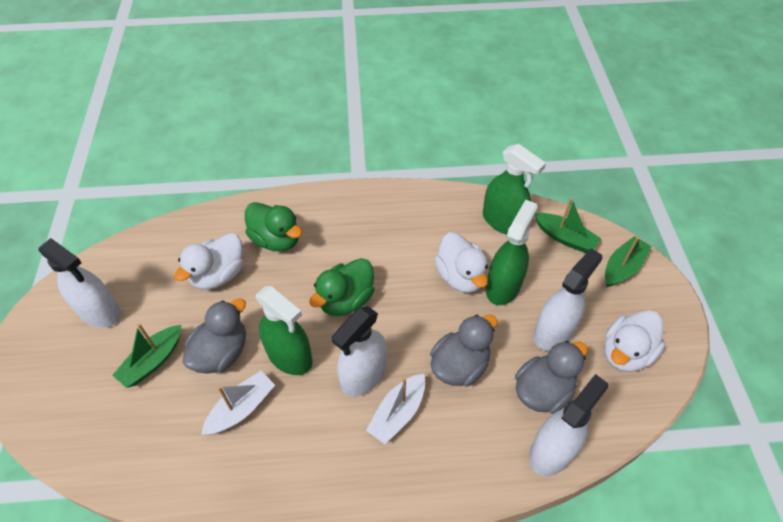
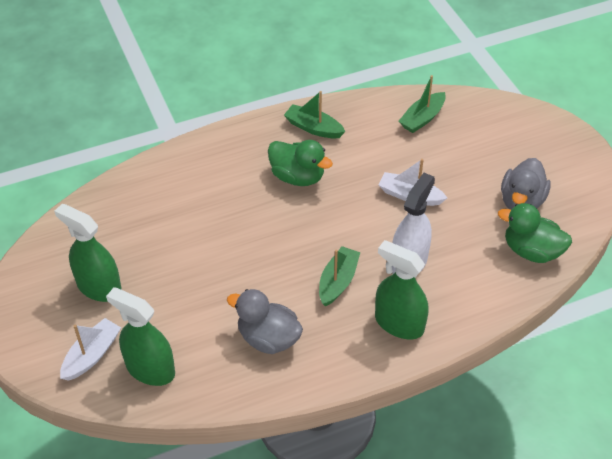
grey duck: [182,298,246,374] [430,315,497,386] [515,341,588,414] = 3 -> [227,289,303,354] [501,158,551,210] = 2
white duck: [174,233,243,290] [434,232,488,293] [604,310,666,372] = 3 -> none = 0
white spray bottle: [38,238,121,328] [332,306,387,397] [529,374,608,476] [533,248,602,351] = 4 -> [392,173,435,274] = 1

